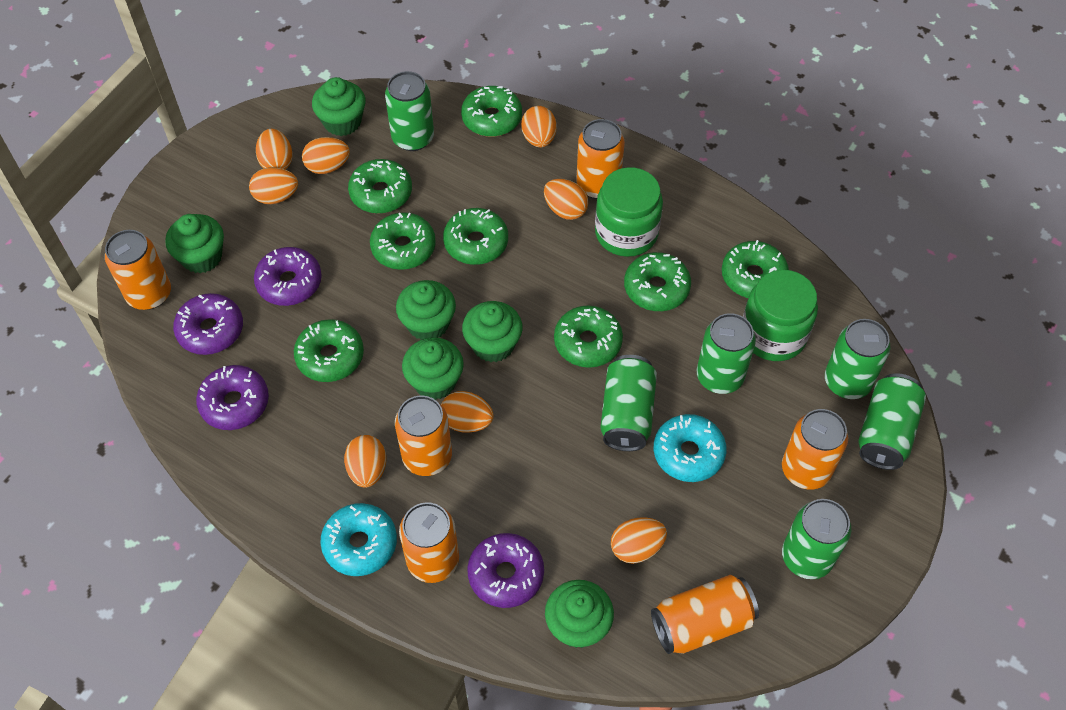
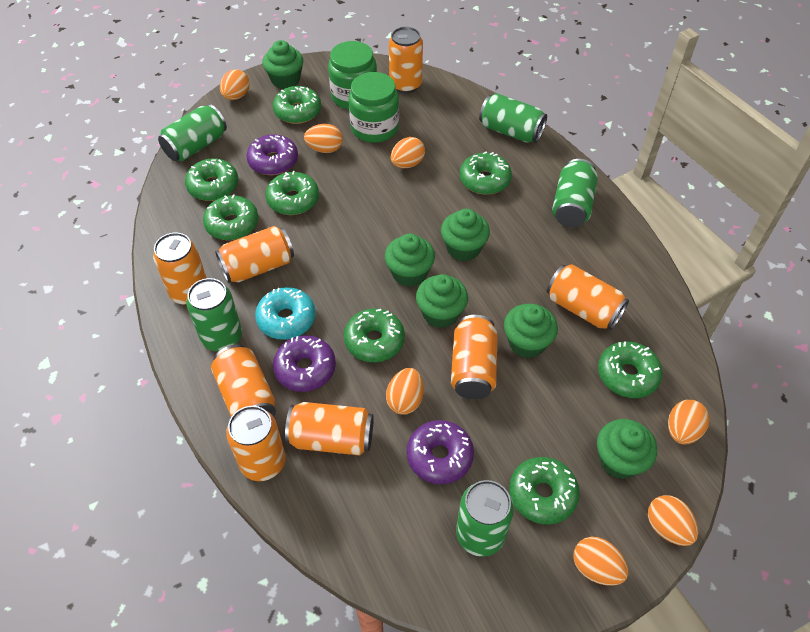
green can: [385,71,434,151] [600,355,657,451] [697,313,756,394] [782,499,851,579] [825,319,890,399] [858,373,926,470] = 6 -> [158,104,227,161] [186,278,242,351] [456,480,514,557] [479,93,547,143] [552,159,598,227] = 5
orange can: [105,230,171,310] [395,396,452,476] [399,502,459,583] [576,119,625,199] [651,575,759,654] [782,409,848,490] = 6 -> [153,233,207,305] [211,344,276,417] [215,226,294,283] [226,406,286,481] [285,402,374,456] [389,27,423,93] [451,315,498,399] [547,264,629,330] = 8
orange egg: [249,167,298,204] [256,129,293,170] [302,137,350,174] [344,435,386,488] [441,391,494,433] [521,106,557,147] [544,179,588,220] [611,518,667,564] = 8 -> [220,69,250,100] [304,124,343,153] [386,368,424,415] [391,137,425,168] [573,537,629,586] [648,495,698,546] [668,400,709,444] = 7
purple donut: [173,293,243,355] [196,365,269,430] [254,247,322,306] [468,533,544,608] = 4 -> [246,134,298,175] [273,335,336,392] [407,420,474,484] = 3
turquoise donut: [320,503,397,576] [654,414,727,482] = 2 -> [255,287,316,340] = 1

